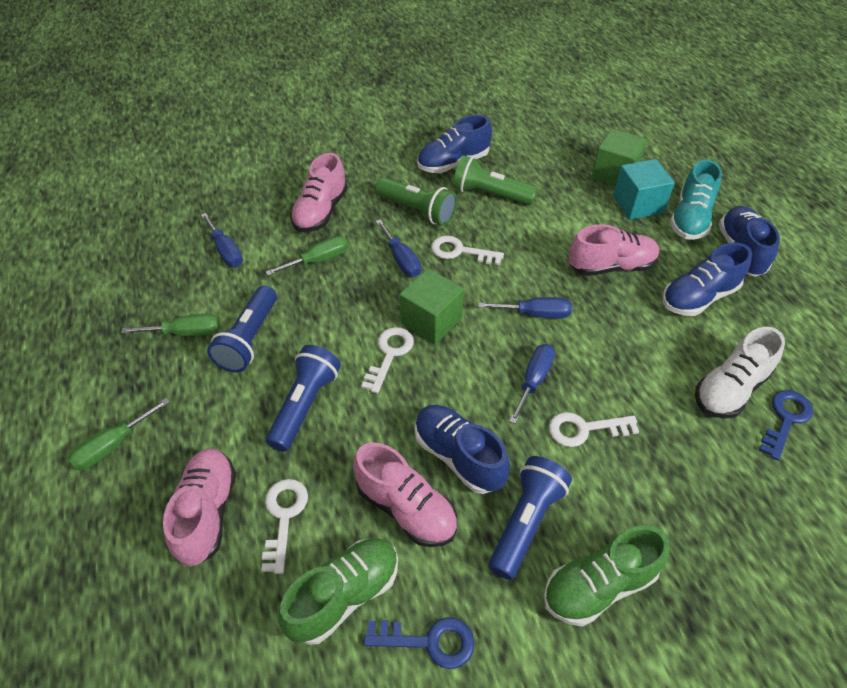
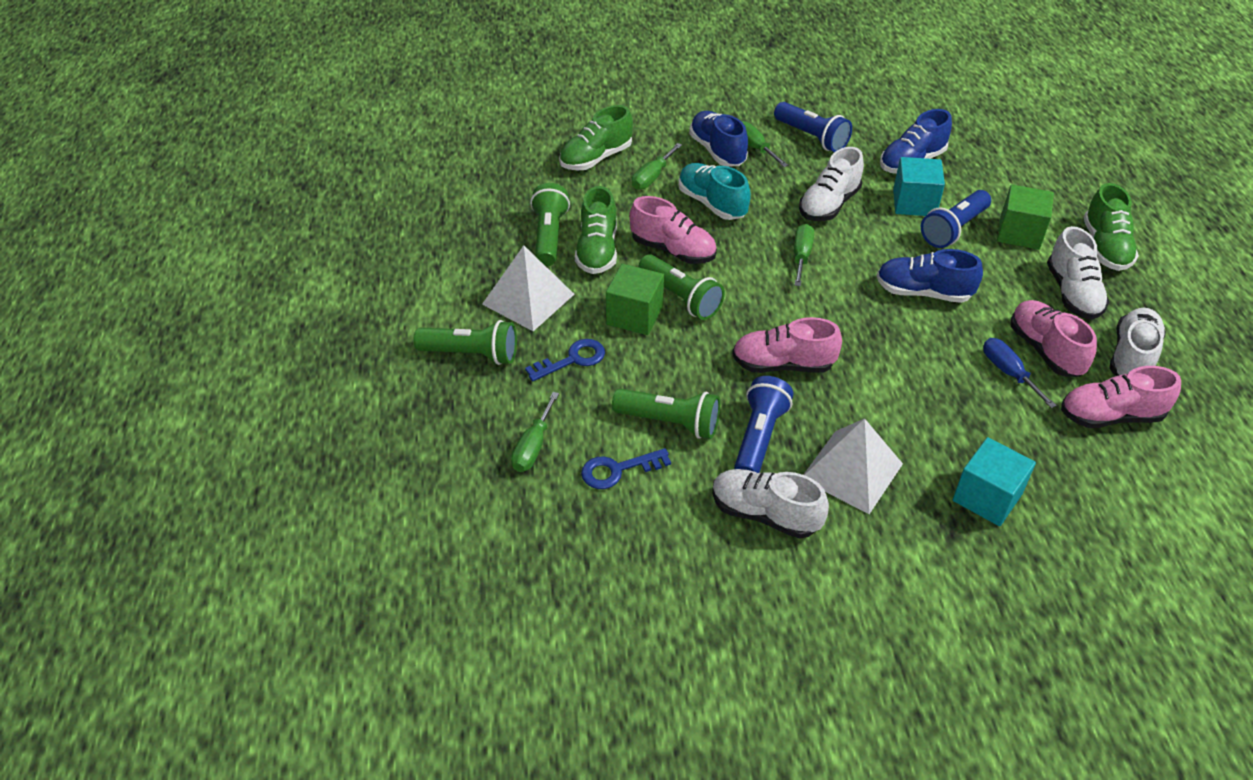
blue screwdriver: [201,213,243,267] [375,219,421,277] [478,297,572,319] [509,344,555,424] = 4 -> [983,338,1057,408] = 1
blue shoe: [415,405,510,494] [417,115,492,173] [662,243,752,316] [719,206,780,277] = 4 -> [689,111,748,166] [877,249,983,303] [880,109,952,174] = 3
green flashlight: [375,177,457,226] [453,155,537,205] = 2 -> [413,320,517,365] [530,183,570,266] [612,389,720,439] [639,254,725,320] = 4
green screwdriver: [68,398,170,470] [121,314,219,336] [266,236,348,276] = 3 -> [511,392,559,472] [632,143,682,190] [741,121,788,167] [794,224,814,286] = 4
green shoe: [278,538,398,645] [544,525,669,626] = 2 -> [559,105,633,170] [575,186,617,274] [1083,183,1139,271] = 3
turquoise cube: [613,159,675,220] = 1 -> [893,157,945,216] [953,437,1036,526] = 2
white key: [261,479,308,574] [361,327,414,394] [431,235,504,265] [549,412,639,447] = 4 -> none = 0
white pyramid: none = 0 -> [482,245,574,331] [803,418,903,514] = 2
white shoe: [695,327,785,419] = 1 -> [712,469,829,539] [799,147,864,221] [1047,226,1109,320] [1109,307,1166,376] = 4

